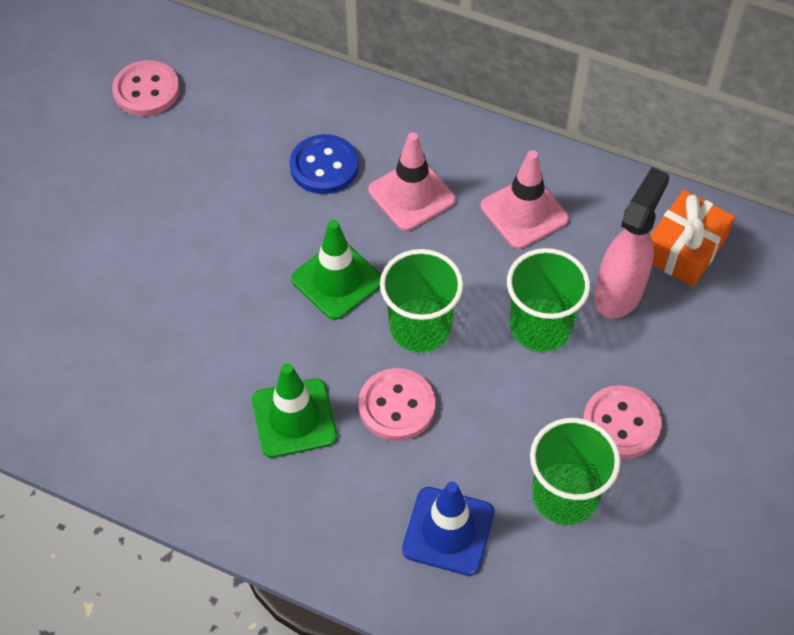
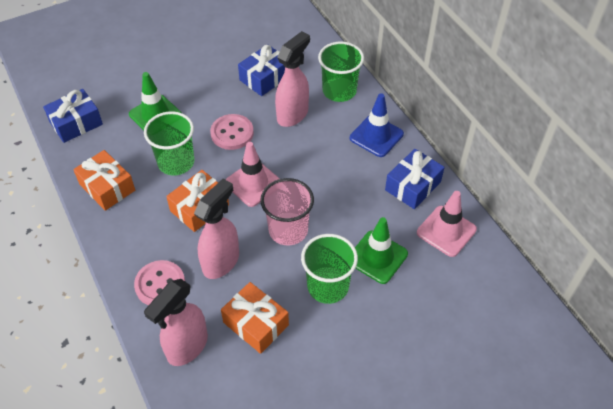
blue button: [290,134,359,194] = 1 -> none = 0
blue gift: none = 0 -> [43,89,103,143] [238,44,285,96] [385,149,445,209] = 3
orange gift: [650,190,735,287] = 1 -> [73,150,135,211] [166,170,229,232] [221,282,289,354] = 3
pink button: [112,60,180,116] [358,368,435,441] [583,385,662,459] = 3 -> [134,260,185,305] [210,114,254,150] = 2
pink cup: none = 0 -> [260,178,314,245] = 1
pink spray bottle: [595,167,669,319] = 1 -> [144,279,208,366] [194,179,239,279] [275,31,310,127] = 3

